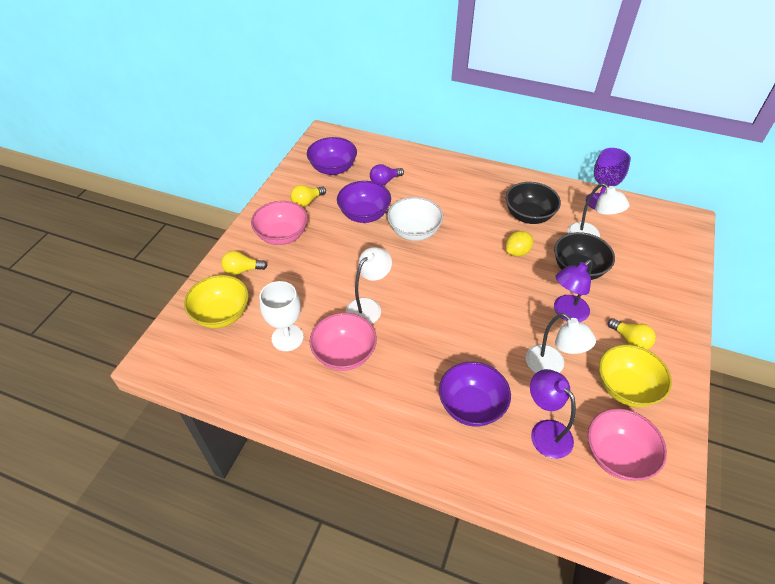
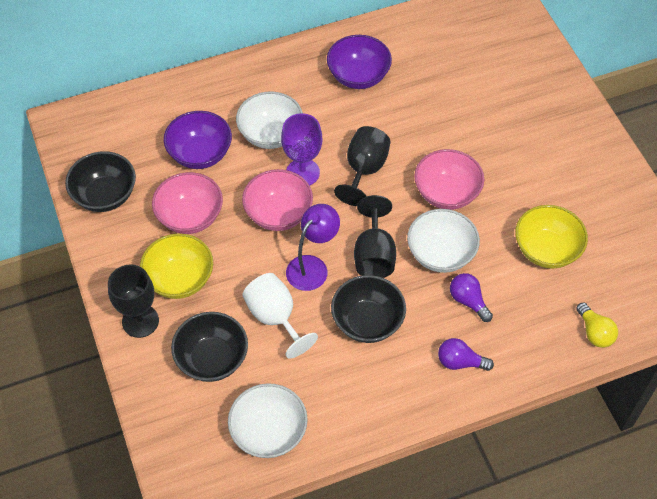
black bowl: [506,182,561,224] [554,232,615,280] = 2 -> [65,151,136,212] [171,312,248,382] [331,275,406,343] = 3
black goblet: none = 0 -> [108,264,159,338] [334,126,390,206] [354,195,396,278] = 3
purple bowl: [307,137,357,175] [337,181,391,223] [439,362,511,427] = 3 -> [164,111,232,169] [327,35,392,89] = 2
purple lamp: [530,369,576,459] [554,260,592,322] = 2 -> [286,204,340,291] = 1
purple light bulb: [370,164,404,185] = 1 -> [438,338,494,371] [450,273,493,322] = 2
white bowl: [387,197,443,241] = 1 -> [228,383,308,458] [236,91,303,149] [407,209,480,273] = 3
white lamp: [346,247,392,324] [526,313,596,373] [568,183,630,238] = 3 -> none = 0
yellow lemon: [506,231,533,257] = 1 -> none = 0
yellow light bulb: [221,251,267,275] [290,185,326,207] [608,318,656,349] = 3 -> [576,302,618,348] = 1

